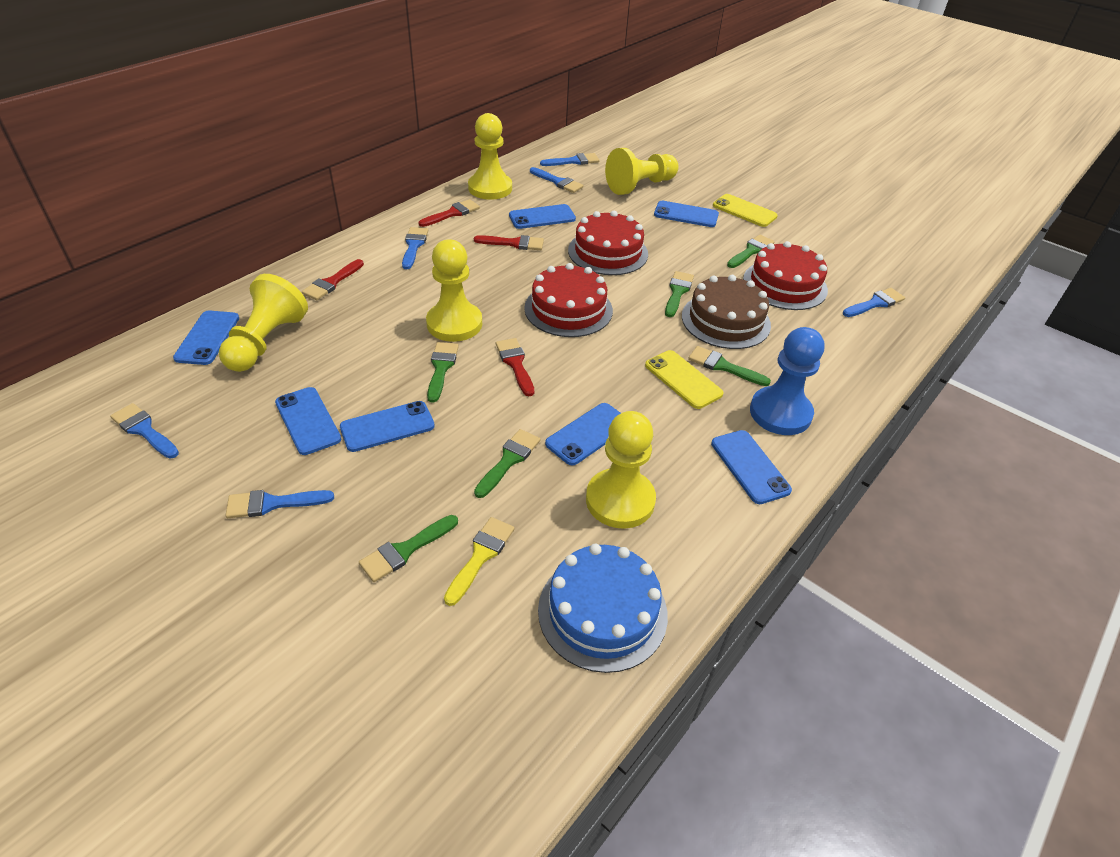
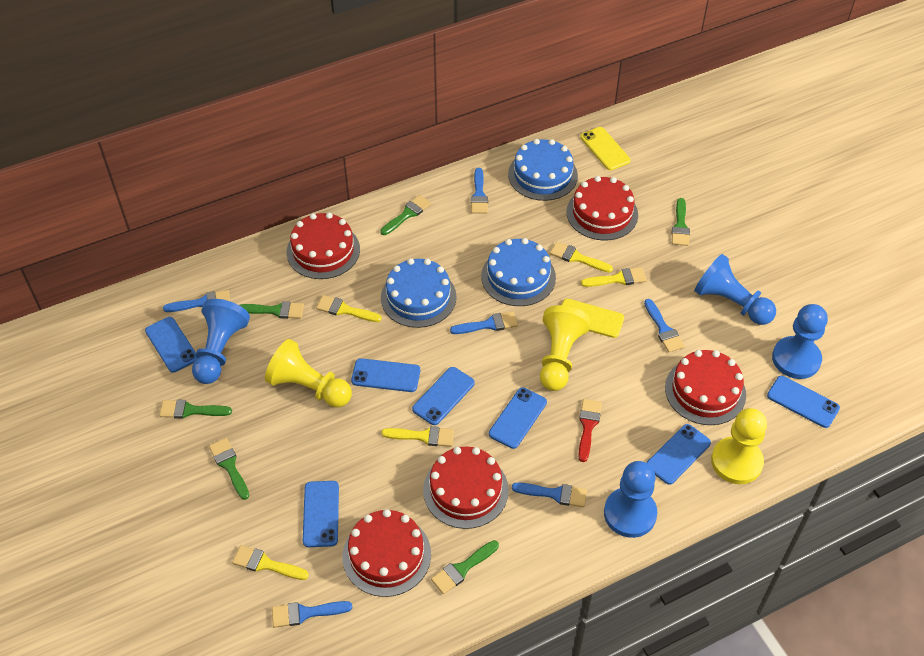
blue cake: [538,544,668,673] = 1 -> [381,258,457,328] [481,238,556,306] [508,139,578,201] = 3
blue pawn: [750,327,824,435] = 1 -> [192,299,250,384] [604,461,657,538] [694,254,776,325] [772,304,828,379] = 4
brown cake: [682,275,771,349] = 1 -> none = 0
red brush: [302,259,364,300] [419,199,480,227] [474,235,544,250] [496,338,534,396] = 4 -> [578,399,602,462] = 1
red cake: [524,263,613,337] [568,211,648,275] [743,241,828,310] = 3 -> [287,213,360,279] [343,509,431,597] [423,447,509,529] [566,176,638,240] [665,350,746,425] = 5
yellow brush: [444,517,515,606] = 1 -> [232,545,309,580] [316,295,382,322] [381,426,454,447] [550,242,613,273] [581,267,647,287] = 5
yellow pawn: [219,274,308,372] [426,239,482,342] [468,113,512,200] [586,411,656,529] [605,148,679,195] = 5 -> [265,339,352,408] [540,305,591,391] [711,408,767,484] = 3

